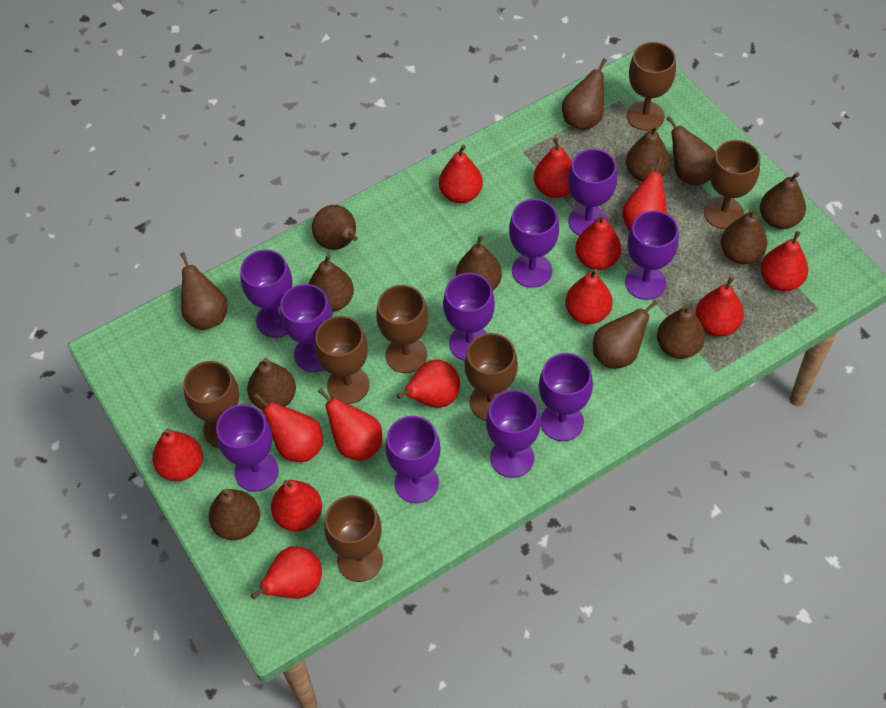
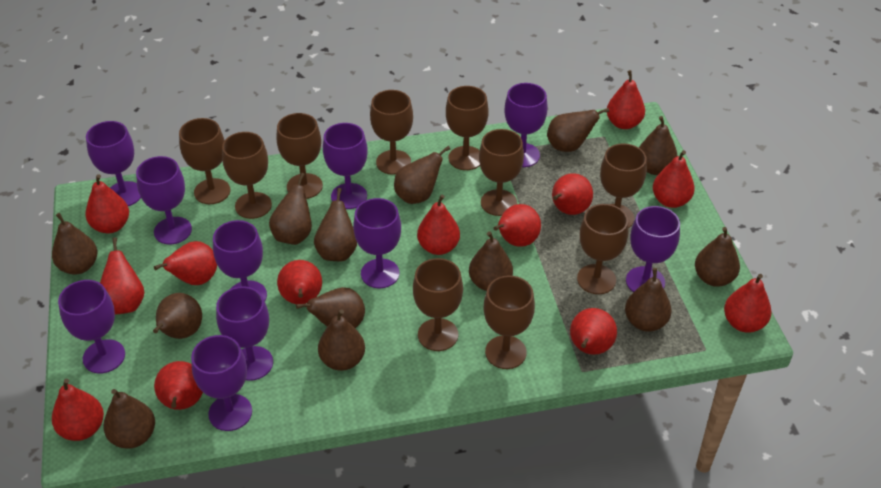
brown goblet: [183,361,239,448] [315,316,370,404] [324,495,383,582] [376,285,428,373] [464,333,518,421] [627,42,676,131] [704,140,760,229] = 7 -> [179,118,230,204] [222,132,272,219] [276,113,323,199] [370,90,413,175] [413,258,463,351] [446,86,488,170] [479,129,524,216] [483,275,535,369] [577,204,628,294] [600,143,647,228] = 10

